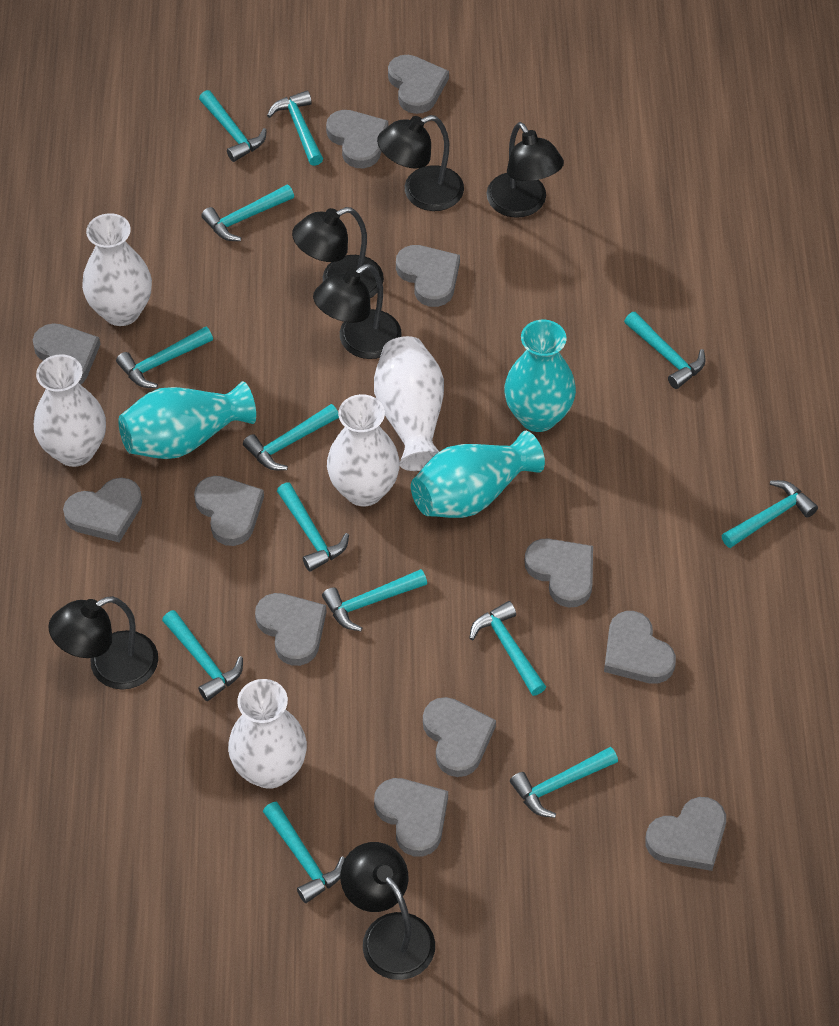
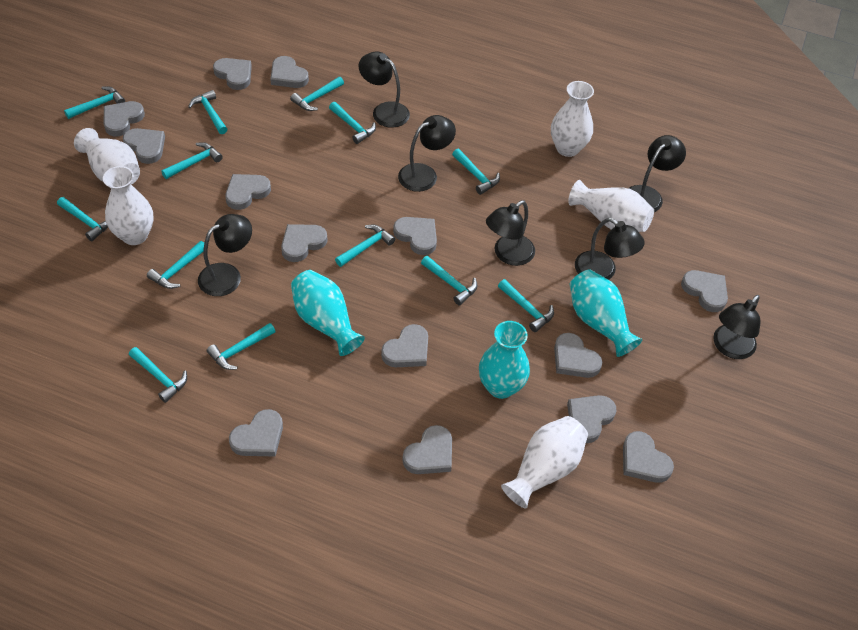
black lamp: [48,596,158,690] [292,207,384,298] [313,264,402,359] [340,842,435,980] [377,115,464,211] [487,122,564,218] = 6 -> [198,214,252,296] [359,52,410,128] [398,115,456,192] [486,200,535,266] [575,218,645,280] [628,135,686,212] [713,295,760,359] = 7
grey heart: [33,323,100,385] [63,478,142,542] [194,476,264,546] [255,593,327,666] [326,110,388,168] [374,778,448,857] [388,55,449,114] [396,245,460,307] [423,697,496,777] [524,538,593,608] [604,611,676,684] [645,797,726,871] = 12 -> [104,101,145,136] [123,128,165,164] [213,58,252,90] [225,174,271,210] [229,409,283,457] [270,56,309,88] [281,224,327,262] [381,324,428,367] [393,217,437,255] [402,425,452,474] [554,333,602,378] [567,395,616,443] [623,431,674,483] [681,270,728,312] = 14

